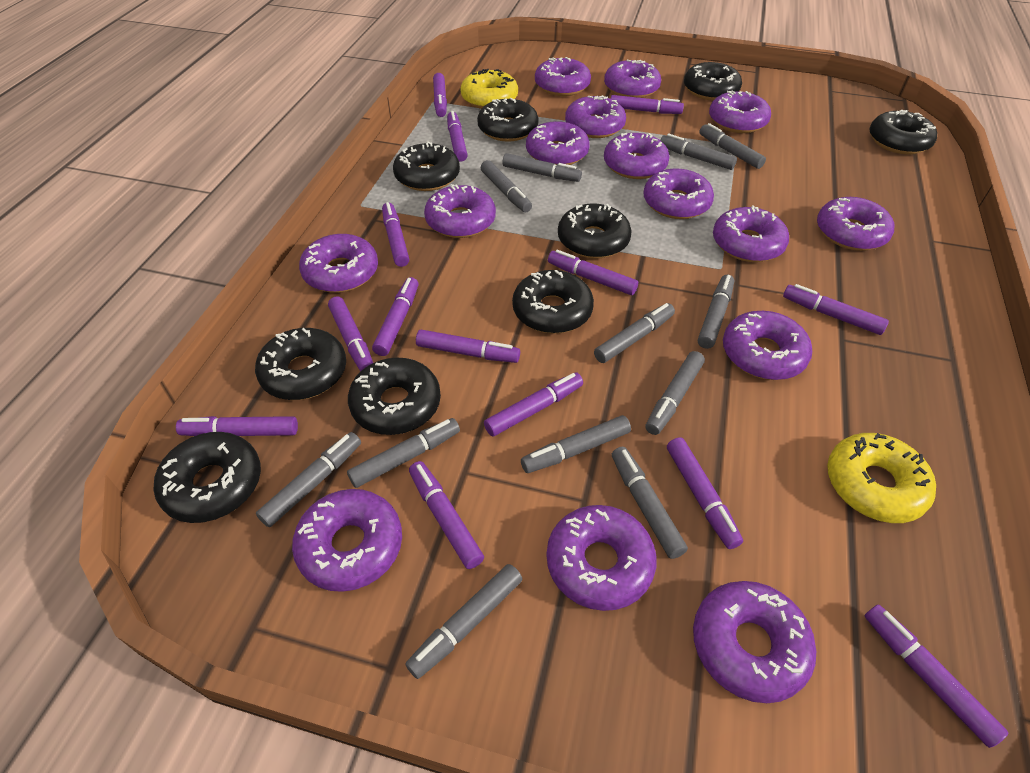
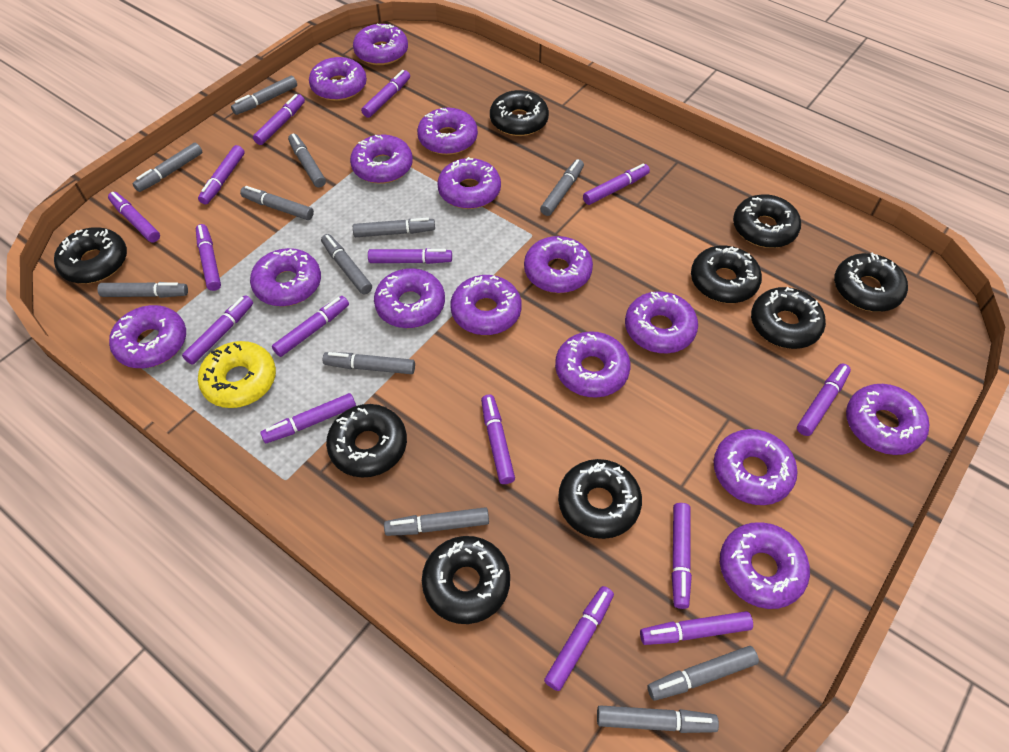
purple marker: [176,416,298,436] [328,296,373,372] [372,277,419,356] [382,202,409,267] [409,461,484,569] [416,330,520,363] [433,73,447,117] [447,111,468,162] [484,372,583,437] [548,250,638,295] [611,95,684,114] [667,437,743,549] [783,284,889,335] [865,604,1008,748] = 14 -> [108,192,160,242] [182,295,253,365] [196,224,221,291] [198,145,245,205] [253,94,305,145] [260,393,356,443] [272,296,349,357] [361,70,410,118] [368,248,452,264] [481,394,515,484] [544,586,614,691] [583,163,650,205] [640,611,753,645] [672,503,692,609] [797,363,851,436] = 15
yellow donut: [460,69,518,109] [827,433,936,523] = 2 -> [198,341,276,408] = 1

